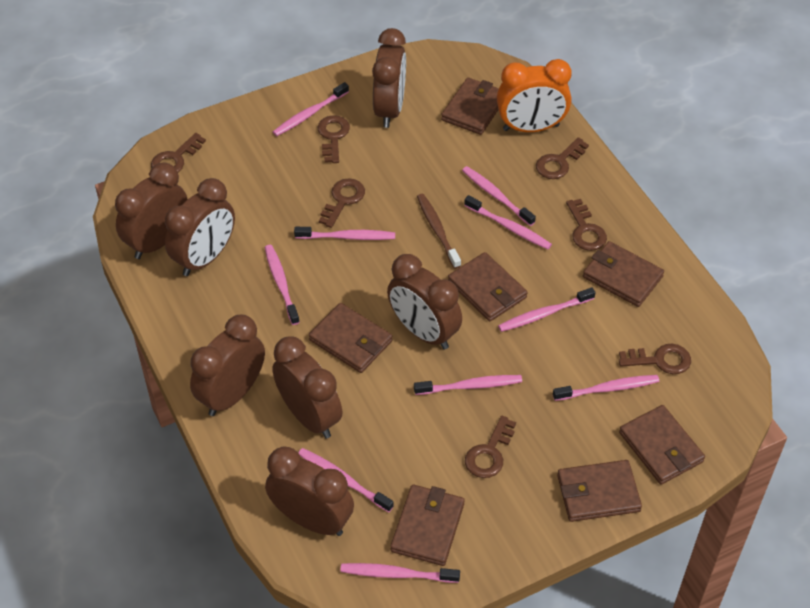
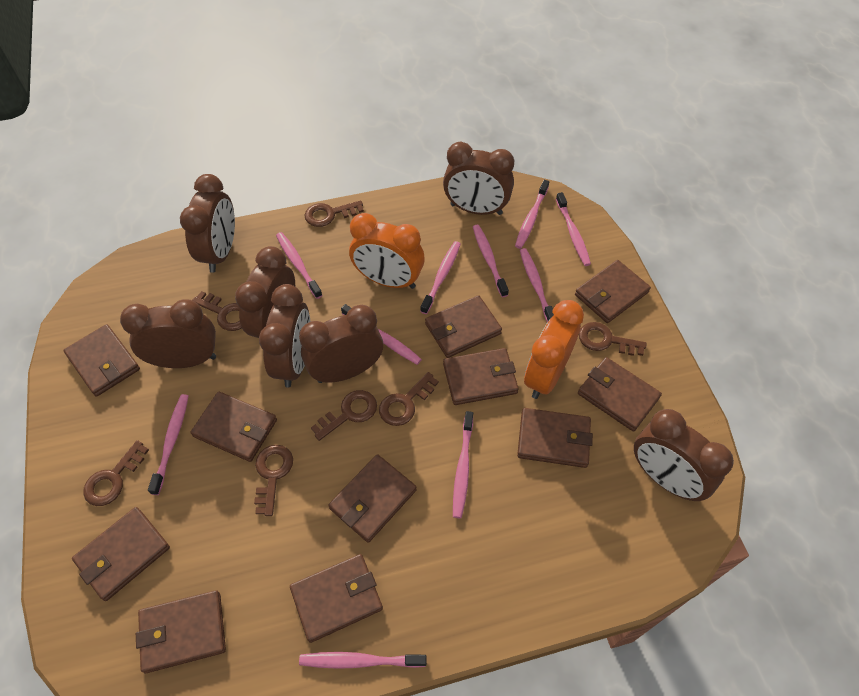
brown toothbrush: [417,194,461,269] = 1 -> none = 0
brown wallet: [309,303,392,373] [390,485,465,566] [441,78,499,135] [448,252,528,321] [557,460,642,522] [583,241,664,307] [619,405,705,485] = 7 -> [63,324,140,397] [72,507,170,601] [136,590,226,673] [191,392,277,462] [290,554,383,643] [328,454,417,543] [425,295,502,358] [443,348,519,405] [517,408,593,468] [575,260,651,323] [578,357,662,431] = 11
orange clock: [497,59,572,132] = 1 -> [349,213,425,289] [524,300,584,399] = 2

